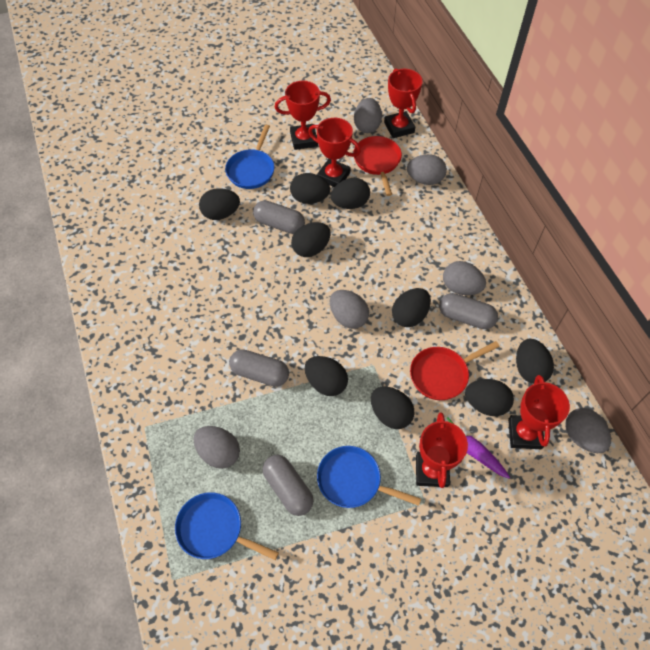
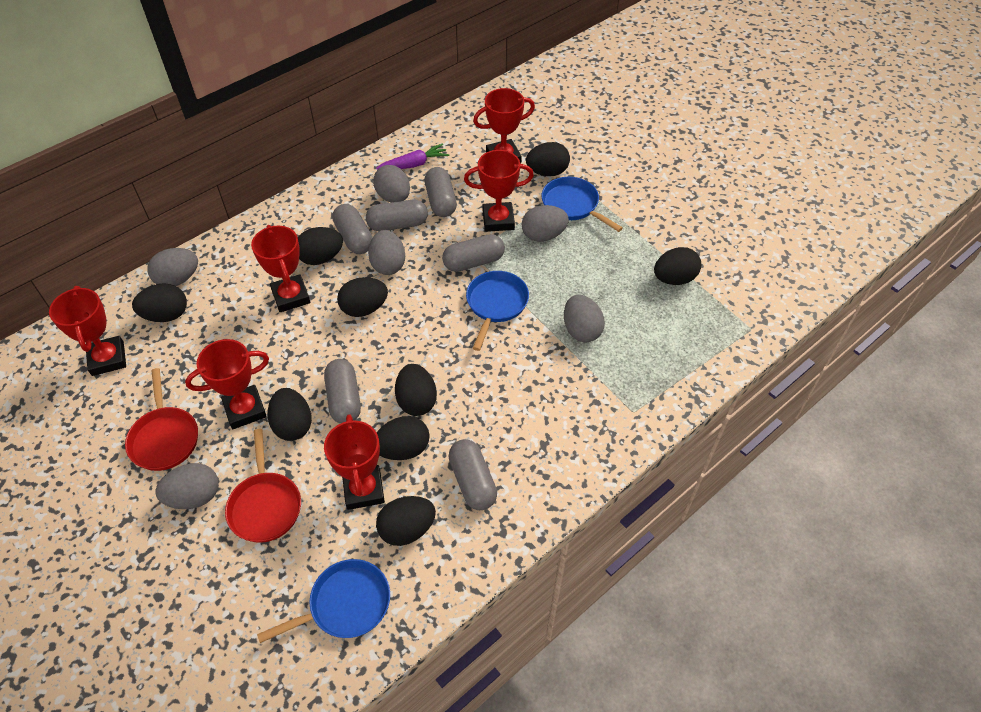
grey capsule: [229,349,289,387] [253,200,305,234] [262,455,314,516] [439,293,498,329] = 4 -> [324,359,361,424] [332,204,373,254] [366,200,428,231] [425,167,457,217] [442,234,505,272] [448,439,497,510] = 6
red trophy: [275,81,331,150] [308,118,361,187] [384,68,423,138] [416,412,468,488] [508,375,570,449] = 5 -> [49,286,126,376] [185,339,269,429] [251,225,310,312] [324,414,385,510] [464,150,534,232] [473,88,535,163] = 6

